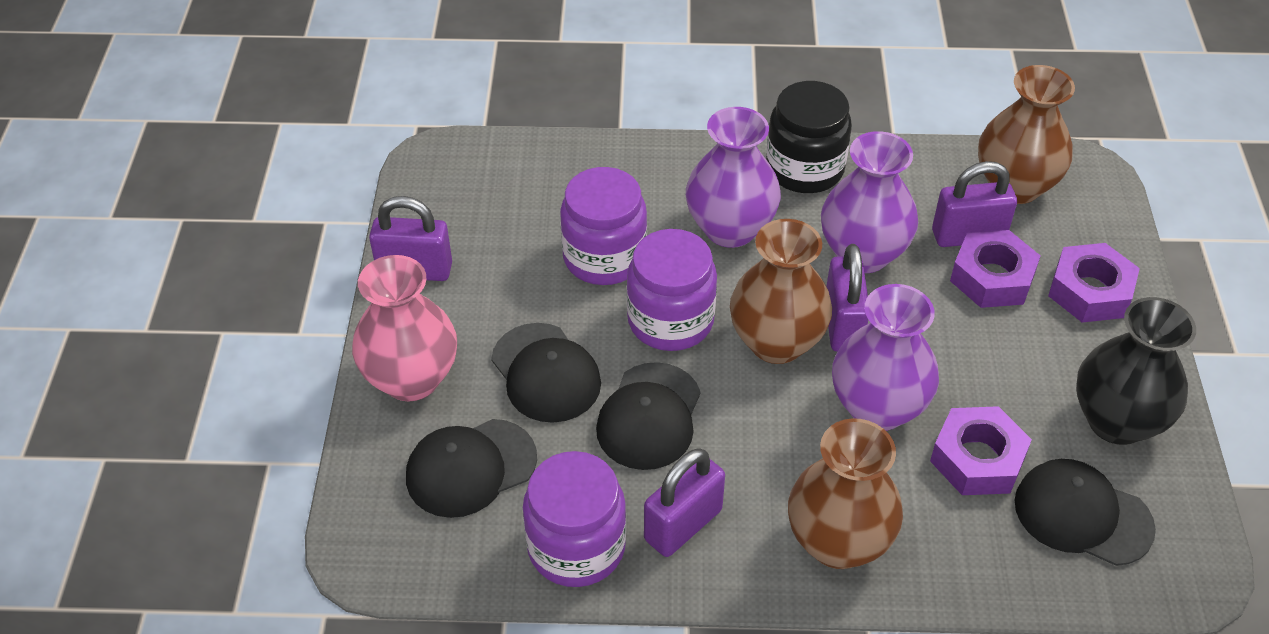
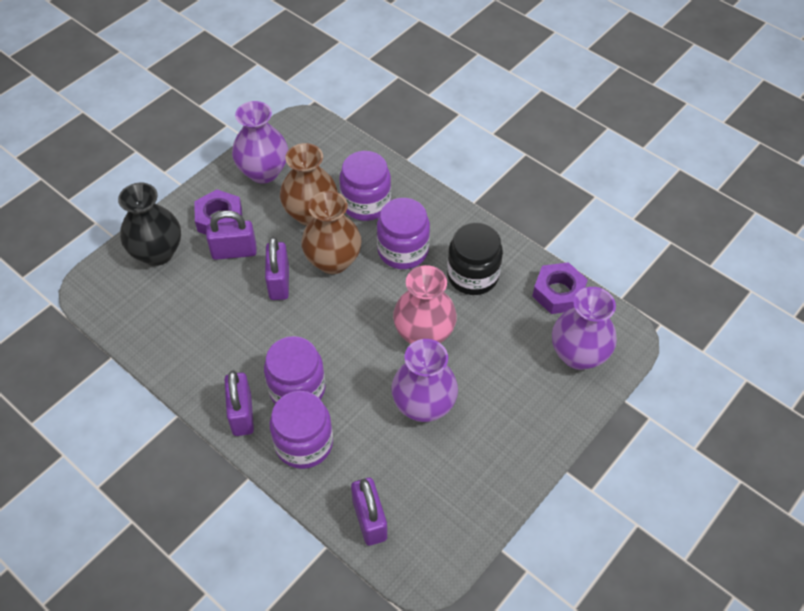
black cap: [406,419,537,518] [491,323,601,423] [596,362,701,470] [1015,459,1156,566] = 4 -> none = 0
brown vase: [730,219,832,364] [788,418,903,569] [978,65,1075,204] = 3 -> [280,143,338,226] [301,191,362,274] = 2
purple jar: [523,451,626,587] [560,167,647,285] [627,229,717,351] = 3 -> [264,336,326,404] [270,391,333,469] [339,151,391,221] [377,198,430,269] = 4
purple nut: [930,406,1032,495] [950,230,1040,308] [1048,243,1140,323] = 3 -> [195,189,242,235] [532,262,588,314] = 2

